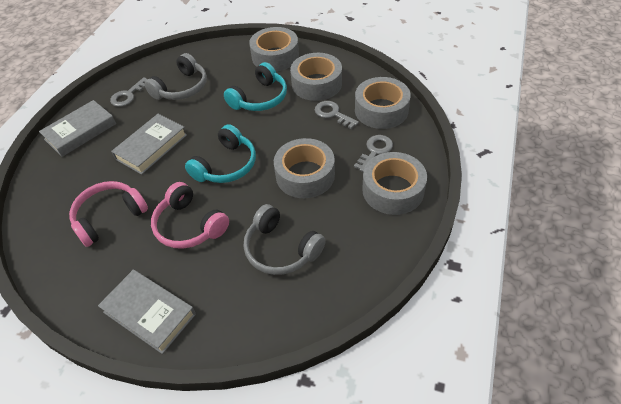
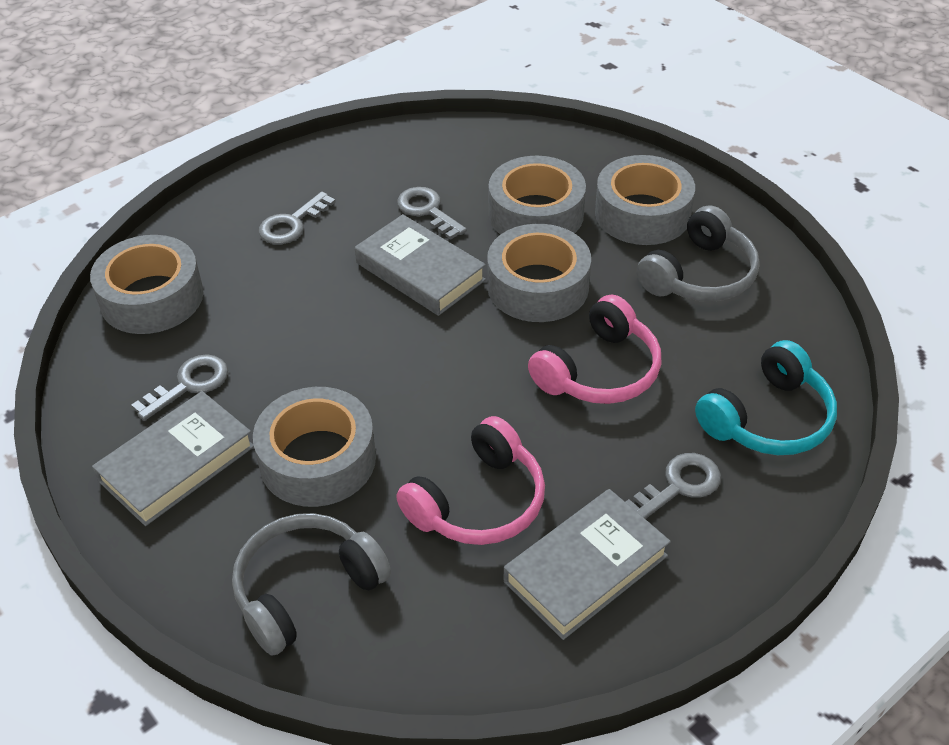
grey key: [110,77,148,107] [315,101,359,129] [354,135,393,172] = 3 -> [131,354,228,421] [259,191,336,244] [397,187,467,240] [626,453,721,519] = 4
turquoise headphones: [185,124,256,183] [224,62,287,111] = 2 -> [695,340,837,455] = 1

